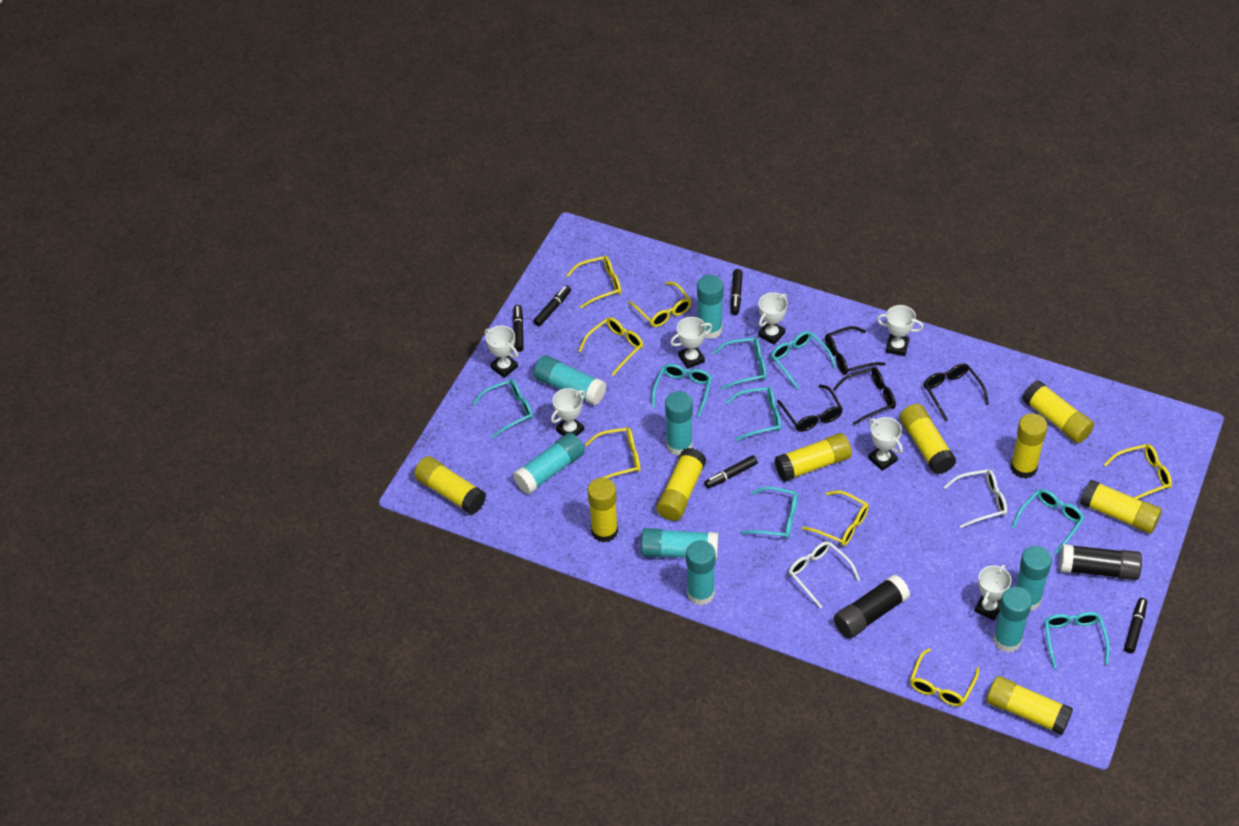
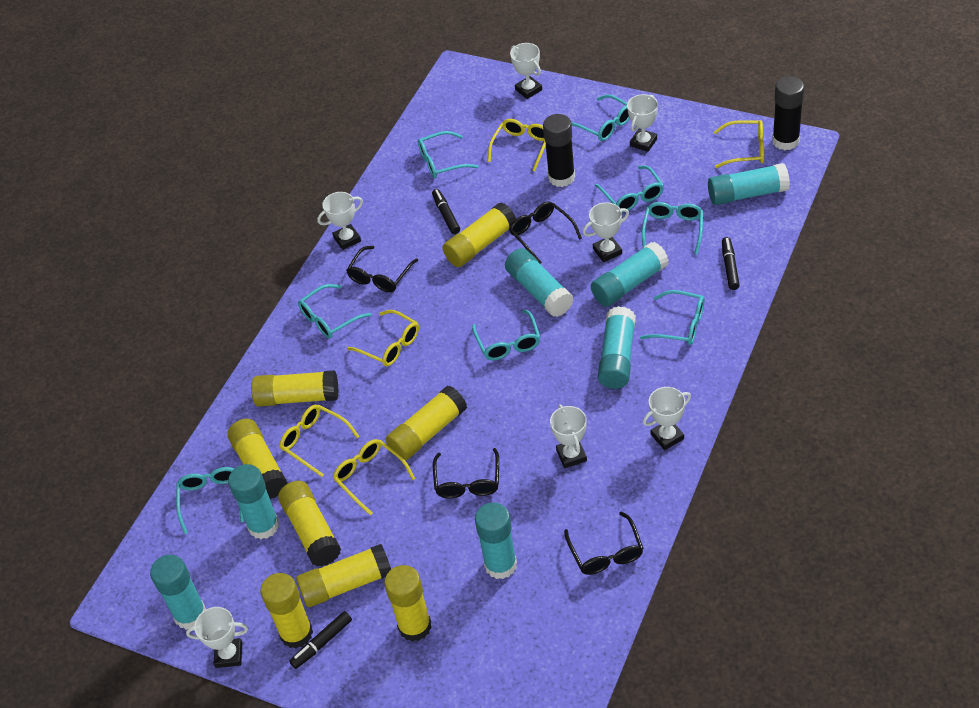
black marker: [513,305,524,352] [533,285,571,326] [704,455,758,489] [731,269,743,315] [1124,598,1147,653] = 5 -> [289,611,352,669] [432,189,460,234] [722,237,740,290] = 3
turquoise glue stick: [513,432,585,494] [534,355,606,405] [641,528,718,560] [665,391,693,456] [686,540,715,605] [697,275,723,339] [993,587,1032,652] [1016,546,1052,611] = 8 -> [150,555,206,630] [228,464,279,539] [475,503,517,579] [505,248,574,317] [591,242,669,307] [598,306,636,389] [708,163,790,205] = 7
white glasses: [789,541,860,609] [944,469,1007,528] = 2 -> none = 0
yellow glasses: [566,256,621,309] [579,317,643,376] [585,427,640,478] [628,282,692,327] [802,490,869,546] [910,648,979,706] [1104,444,1172,499] = 7 -> [279,405,360,477] [333,439,415,515] [347,310,419,366] [488,119,546,172] [714,120,764,168] = 5
yellow glue stick: [414,456,486,515] [588,478,618,543] [656,448,706,521] [775,433,852,482] [900,404,957,475] [986,676,1073,735] [1011,413,1047,479] [1022,380,1094,443] [1080,479,1162,534] = 9 -> [227,419,288,499] [251,370,339,407] [260,573,313,649] [278,481,341,566] [296,544,391,607] [384,565,431,642] [386,386,467,461] [442,202,516,267] = 8

